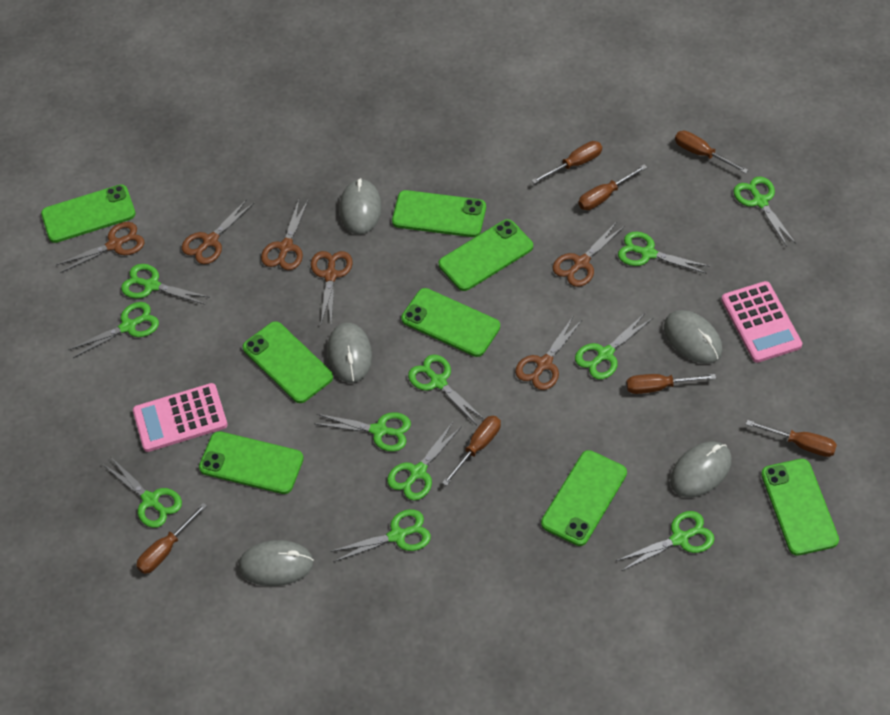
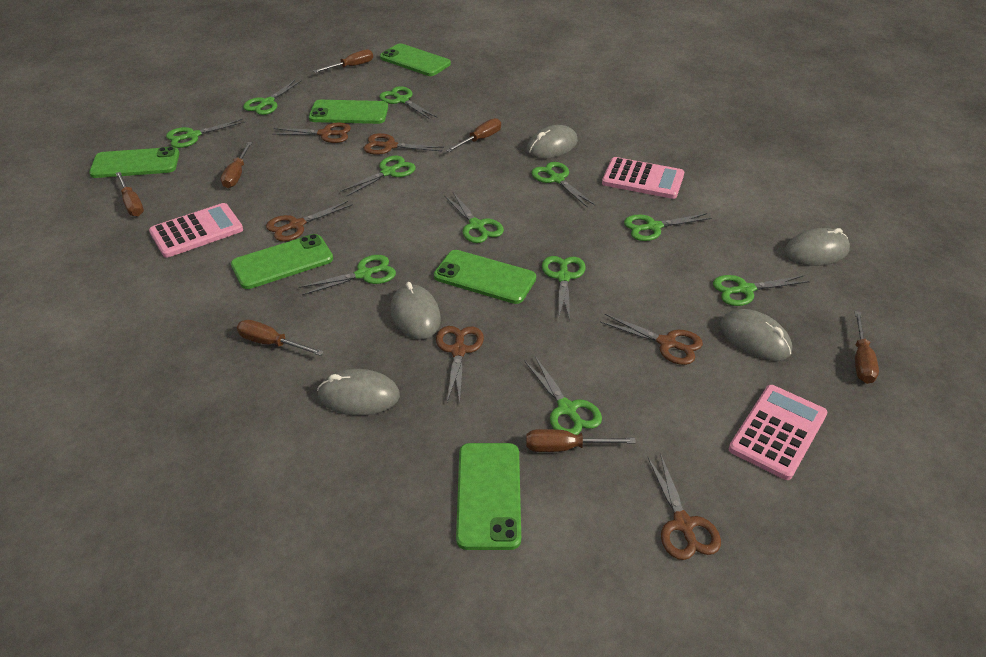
green phone: [41,184,136,243] [199,431,304,494] [243,321,333,403] [392,190,486,237] [401,288,500,357] [439,219,533,291] [541,450,627,546] [761,459,839,555] = 8 -> [89,147,180,178] [231,234,333,289] [309,100,388,124] [380,44,451,76] [434,250,536,304] [456,443,521,550] = 6
pink calculator: [133,383,228,452] [721,281,802,363] = 2 -> [149,203,243,258] [602,157,684,199] [729,385,827,480] = 3

